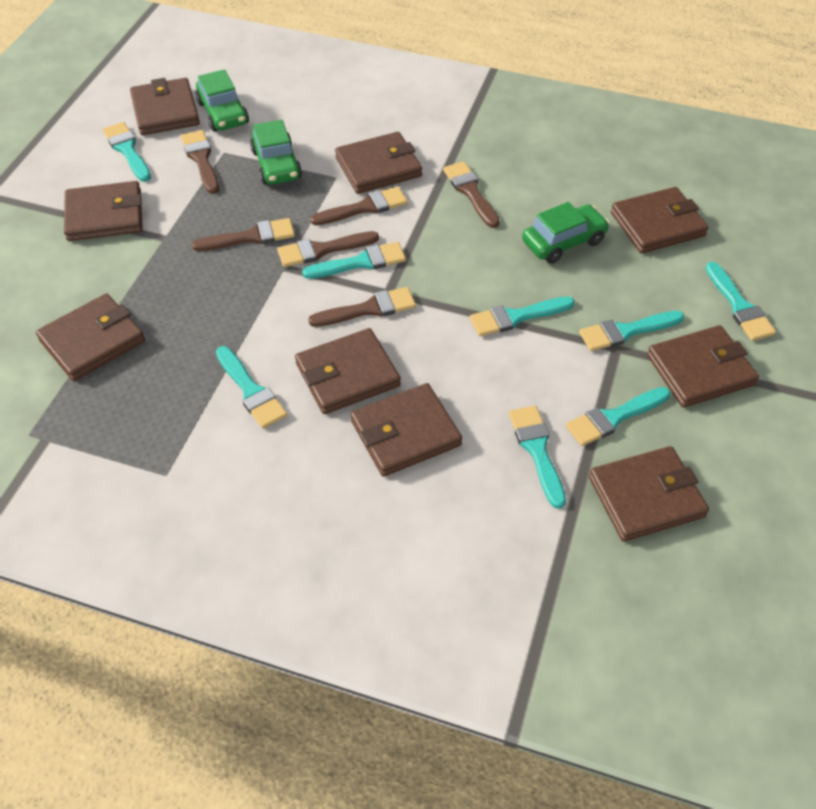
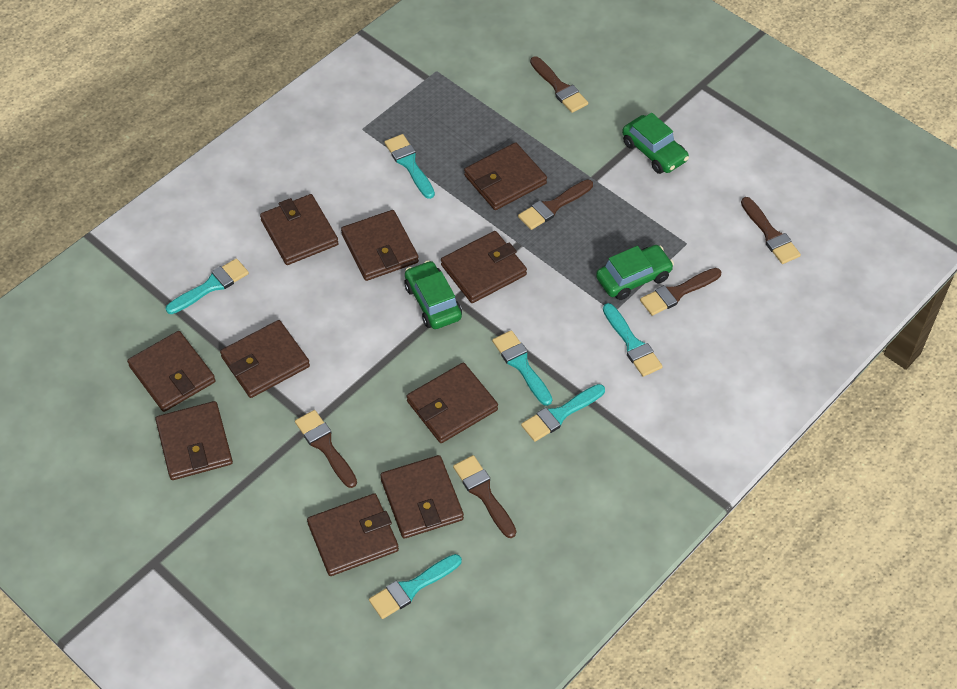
brown wallet: [36,293,145,381] [64,181,143,241] [130,78,200,135] [295,328,401,414] [335,132,422,194] [351,383,462,477] [589,446,709,542] [611,187,709,254] [647,325,759,408] = 9 -> [127,331,216,412] [155,401,233,480] [220,320,310,398] [260,194,339,265] [307,493,399,576] [341,210,419,281] [380,455,464,539] [407,363,498,443] [441,231,527,303] [464,142,547,210] = 10
turquoise brush: [103,122,151,182] [216,346,287,429] [302,242,406,279] [470,297,575,336] [509,406,566,509] [566,387,671,446] [579,311,685,351] [706,262,776,341] = 8 -> [166,258,249,314] [369,554,462,619] [384,134,435,199] [492,330,552,406] [521,384,605,442] [603,303,663,377] = 6

